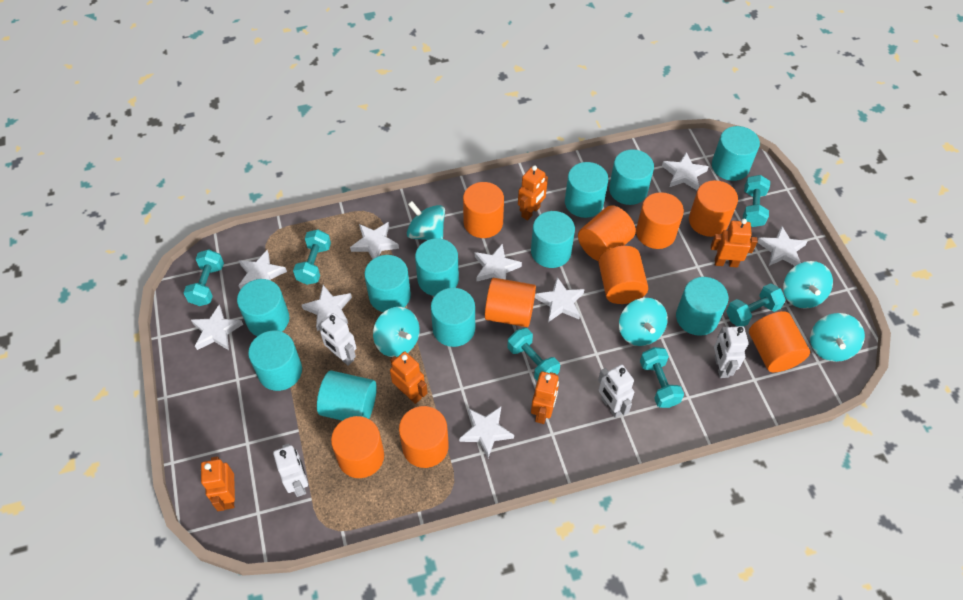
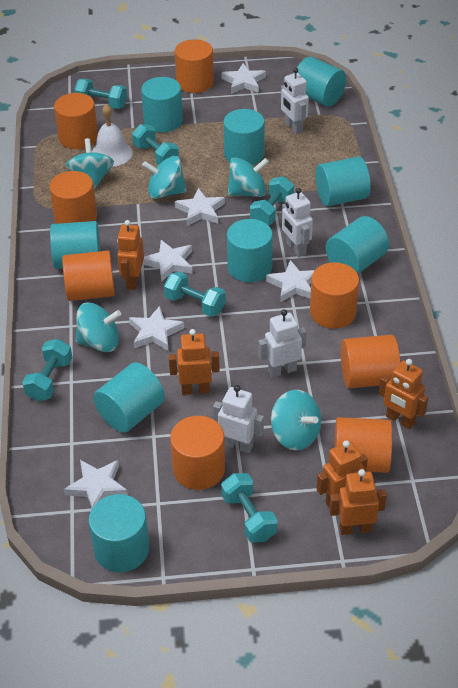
orange cylinder: [331,416,384,478] [399,406,449,468] [463,182,504,238] [485,278,536,327] [578,205,636,261] [598,246,648,304] [636,192,684,249] [689,180,738,237] [749,311,810,372] = 9 -> [49,171,97,224] [54,93,98,149] [62,251,115,301] [170,416,225,490] [175,39,214,93] [310,262,359,329] [334,417,392,473] [341,335,400,388] = 8
turquoise cylinder: [237,279,289,336] [248,331,302,391] [317,371,377,421] [364,255,411,312] [415,238,459,296] [431,288,475,347] [531,211,575,268] [565,162,608,218] [609,149,654,205] [676,277,729,336] [712,126,760,181] = 11 -> [50,221,101,269] [89,494,149,572] [93,362,165,433] [141,77,183,133] [223,109,265,165] [227,219,273,282] [297,56,346,107] [316,157,371,206] [326,216,389,274] = 9
white bell: none = 0 -> [92,104,133,167] = 1
white star: [191,305,243,350] [238,250,287,290] [302,285,352,331] [350,222,399,259] [459,407,514,458] [475,244,522,282] [535,277,584,322] [662,152,708,190] [757,226,808,266] = 9 -> [64,460,128,508] [129,306,184,351] [143,240,193,282] [175,188,225,226] [222,63,266,94] [266,260,315,302] = 6

